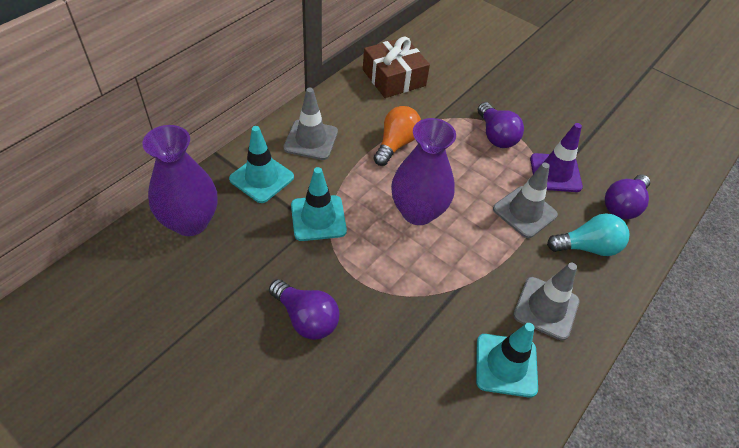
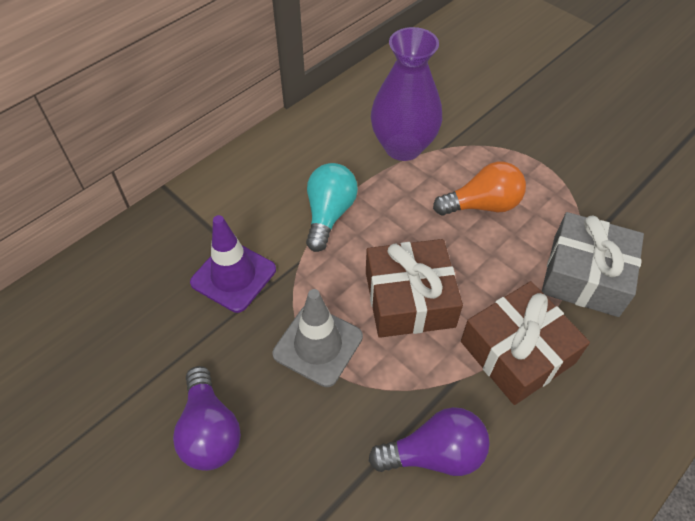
brown gift: [363,37,430,98] = 1 -> [366,239,463,338] [461,281,590,405] = 2
grey gift: none = 0 -> [542,212,644,317] = 1
grey traffic cone: [283,88,338,160] [493,162,558,238] [513,263,579,341] = 3 -> [273,289,363,387] = 1
purple light bulb: [269,279,340,340] [478,102,524,148] [605,175,650,219] = 3 -> [173,366,241,471] [369,407,490,476] = 2
purple vase: [142,125,217,236] [391,118,456,225] = 2 -> [371,27,442,161] = 1
turquoise traffic cone: [229,126,294,203] [291,167,347,241] [476,323,538,398] = 3 -> none = 0

